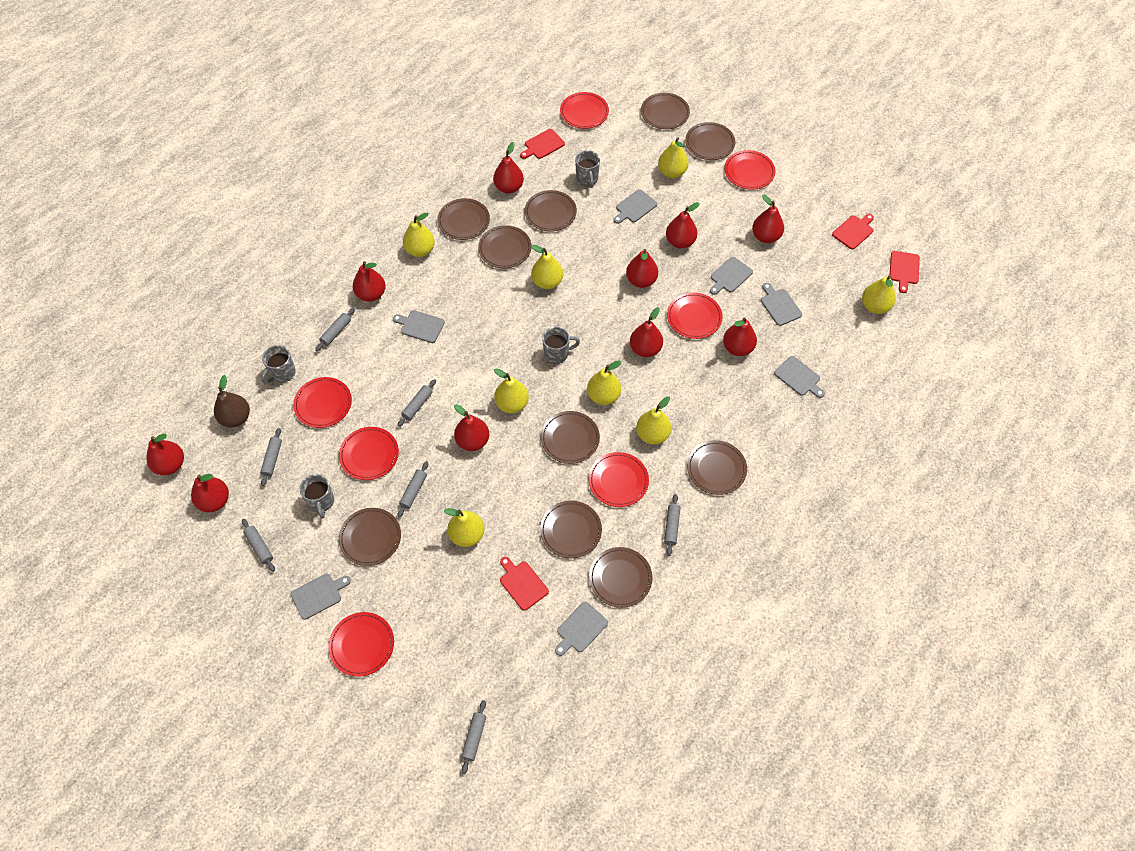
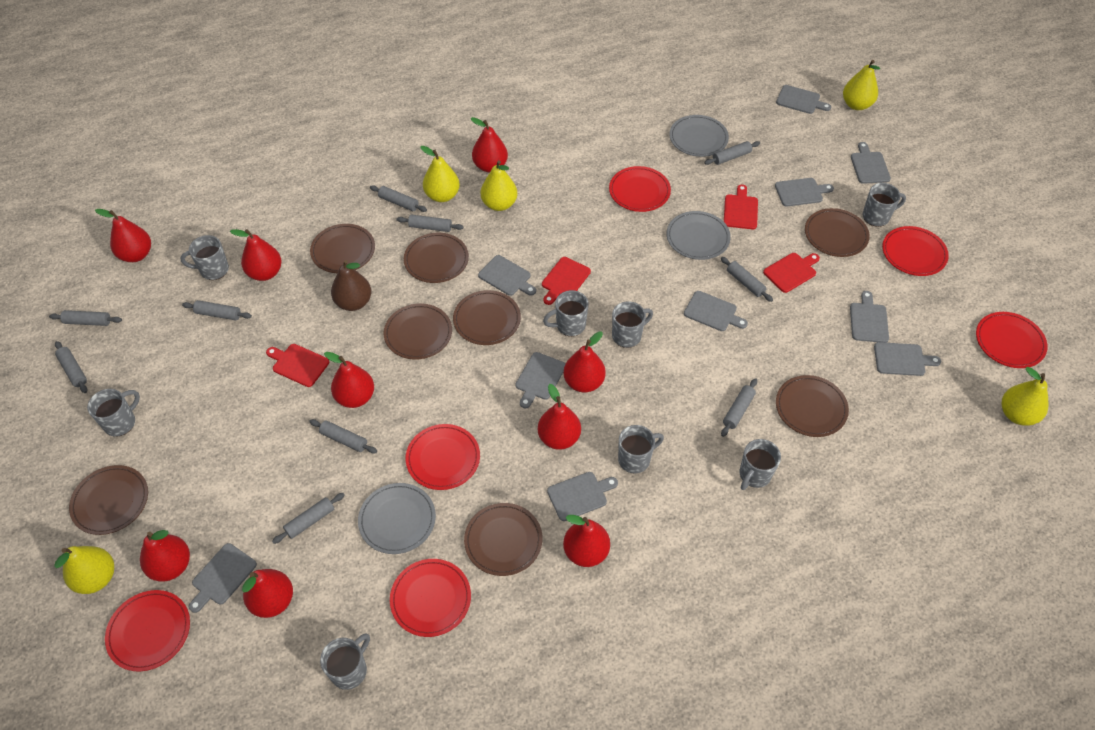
brown plate: [339,508,401,566] [437,198,490,240] [478,225,532,268] [525,190,577,231] [540,501,602,558] [541,411,600,464] [589,547,652,608] [641,93,690,129] [685,122,735,160] [687,440,747,495] = 10 -> [69,465,148,535] [310,224,375,273] [383,304,452,360] [404,233,469,283] [453,290,521,345] [464,503,542,576] [776,375,849,437] [805,208,870,257] = 8
grey cutting board: [291,573,351,620] [393,310,445,343] [555,602,608,656] [614,189,657,224] [710,257,753,295] [761,283,802,326] [774,356,825,398] = 7 -> [189,543,257,613] [478,255,536,296] [516,352,565,409] [547,472,618,521] [684,291,748,331] [775,178,834,207] [776,85,831,114] [850,291,889,343] [851,142,891,184] [874,342,941,376] = 10
grey mug: [261,345,296,384] [300,474,334,519] [542,327,580,364] [575,150,600,188] = 4 -> [87,389,140,436] [180,235,229,280] [320,633,370,690] [543,290,588,336] [612,301,653,348] [618,425,664,473] [739,439,781,490] [862,183,906,227] = 8
grey plate: none = 0 -> [358,483,436,554] [666,211,731,260] [669,115,729,157] = 3
grey rolling pin: [242,519,275,572] [260,428,282,486] [315,308,355,351] [398,379,436,427] [398,461,428,518] [461,700,486,774] [664,494,680,556] = 7 -> [49,310,122,326] [55,341,88,393] [182,300,252,320] [272,493,345,544] [309,419,377,453] [370,185,427,212] [397,215,463,232] [704,141,760,165] [721,257,773,302] [721,378,757,437] = 10
red pear: [146,434,184,475] [191,474,229,512] [353,261,386,302] [454,404,489,451] [493,142,524,194] [626,249,658,288] [630,307,663,357] [666,202,700,248] [723,317,757,356] [752,195,784,243] = 10 -> [95,209,151,262] [140,530,190,581] [230,229,282,281] [242,569,293,618] [324,352,374,408] [471,117,508,172] [538,384,581,450] [563,515,610,567] [564,331,606,393] = 9
red plate: [293,377,352,428] [328,612,394,677] [339,427,399,480] [560,92,609,129] [589,452,649,507] [667,292,723,339] [724,150,775,190] = 7 -> [105,590,190,671] [390,559,471,637] [406,424,480,490] [609,166,671,212] [882,226,949,276] [976,312,1048,368] = 6
yellow pear: [403,213,435,257] [444,508,485,547] [494,368,529,413] [531,245,563,289] [587,360,621,405] [636,396,671,445] [658,137,688,178] [862,275,896,314] = 8 -> [54,546,114,594] [420,146,460,202] [481,160,517,211] [843,60,880,110] [1002,367,1048,426] = 5

